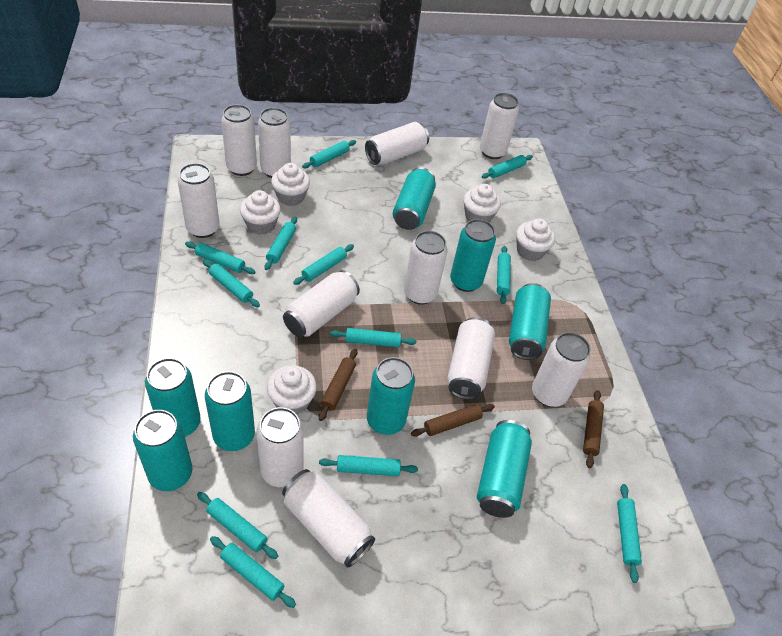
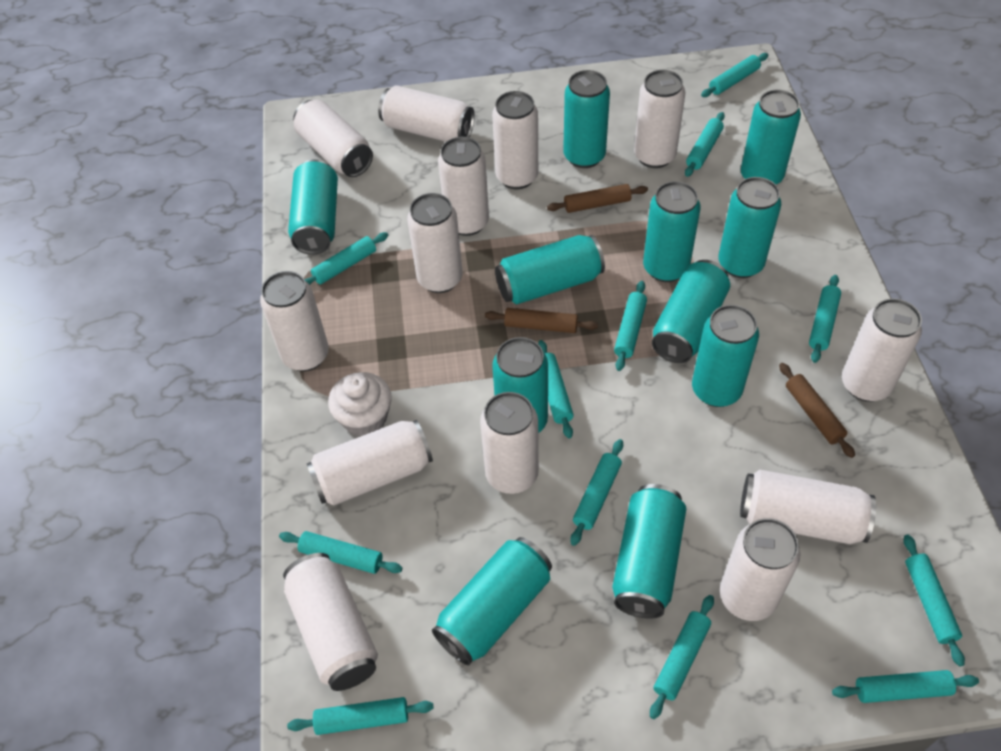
turquoise can: [133,410,192,491] [145,358,201,437] [205,371,255,451] [367,357,415,435] [393,167,436,230] [450,219,496,292] [477,420,532,518] [509,283,551,360] = 8 -> [288,159,338,255] [432,537,552,665] [492,337,548,433] [495,235,605,305] [563,70,610,168] [612,484,686,619] [643,181,701,282] [652,260,730,363] [692,305,759,407] [718,177,781,278] [741,90,801,184] = 11
white can: [178,163,220,238] [221,104,257,176] [256,407,304,487] [258,108,291,178] [282,469,375,568] [283,270,360,337] [365,122,429,165] [404,231,448,305] [447,317,495,400] [480,93,519,159] [532,332,590,407] = 11 -> [260,271,329,371] [283,553,378,691] [293,100,373,177] [307,420,433,506] [378,85,475,142] [407,193,463,293] [438,137,489,236] [480,392,539,494] [492,91,538,189] [634,70,685,168] [720,518,801,621] [740,470,876,544] [842,299,922,402] = 13
white cupcake: [240,190,281,235] [267,365,317,414] [271,163,310,206] [463,184,501,222] [516,219,555,261] = 5 -> [328,372,392,436] = 1

